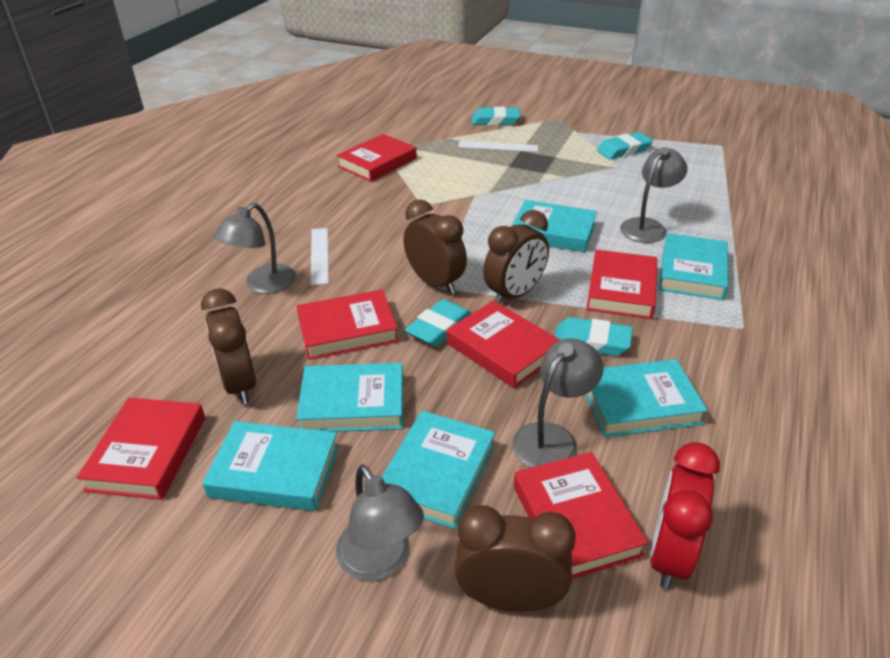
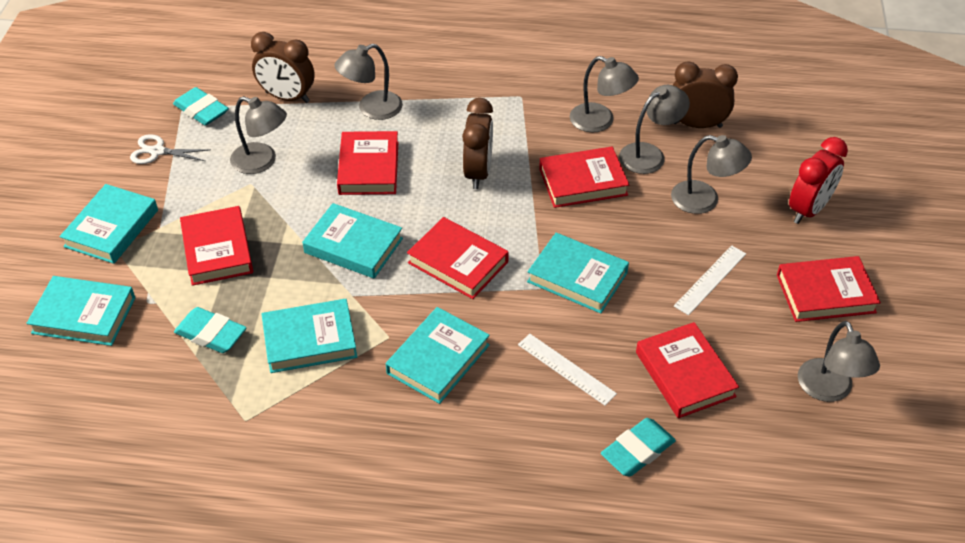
brown clock: [201,288,256,405] [403,199,467,294] [455,505,576,612] [483,210,549,304] = 4 -> [251,32,315,103] [462,98,493,189] [673,61,738,128] = 3
grey lamp: [214,203,296,294] [336,464,424,582] [512,338,604,468] [620,147,688,243] = 4 -> [230,96,287,174] [334,44,403,120] [570,56,639,132] [619,85,690,174] [671,135,752,214] [798,321,880,402] = 6
turquoise eraser: [405,299,472,347] [472,107,521,126] [554,317,633,356] [597,132,653,159] = 4 -> [173,87,229,125] [174,307,246,353] [601,418,676,477] = 3
white scissors: none = 0 -> [130,134,210,164] = 1

